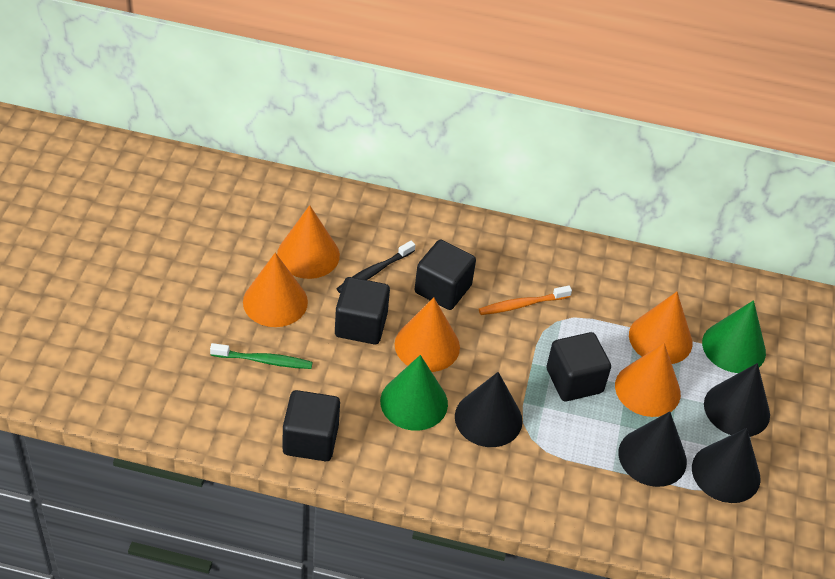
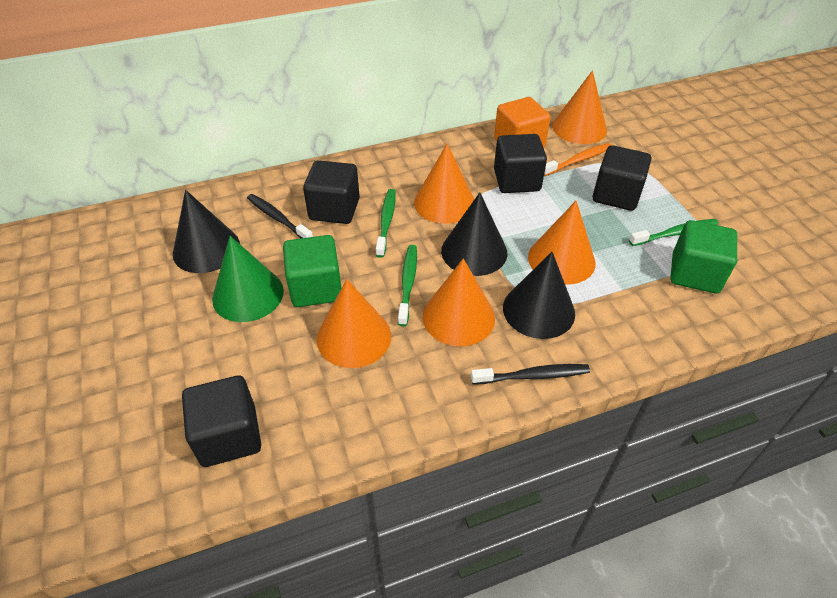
black cone: [455,372,523,447] [618,411,687,487] [692,428,761,503] [704,363,770,437] = 4 -> [173,190,240,273] [441,193,507,276] [503,252,575,339] = 3
black toothbrush: [336,241,415,293] = 1 -> [247,194,313,239] [471,364,590,384] = 2
green cone: [380,355,448,431] [702,300,766,373] = 2 -> [212,236,284,322] = 1
green cube: none = 0 -> [283,235,342,307] [670,220,737,293] = 2
green toothbrush: [210,343,313,369] = 1 -> [376,189,395,258] [398,245,417,326] [629,219,719,246] = 3
orange cube: none = 0 -> [494,97,551,148] = 1

